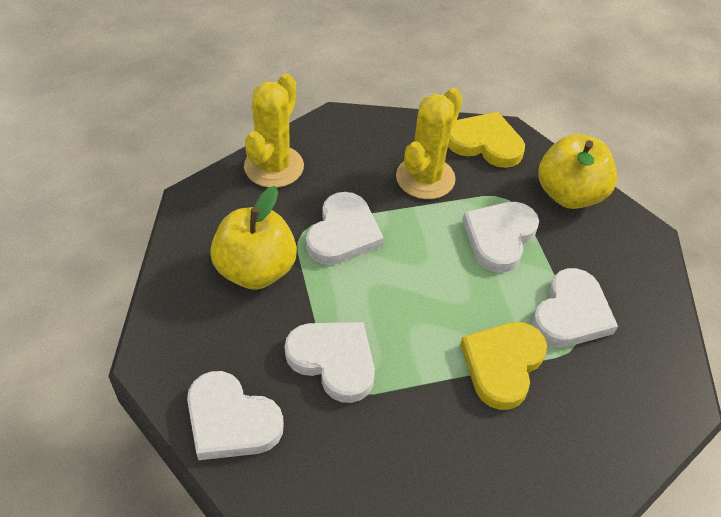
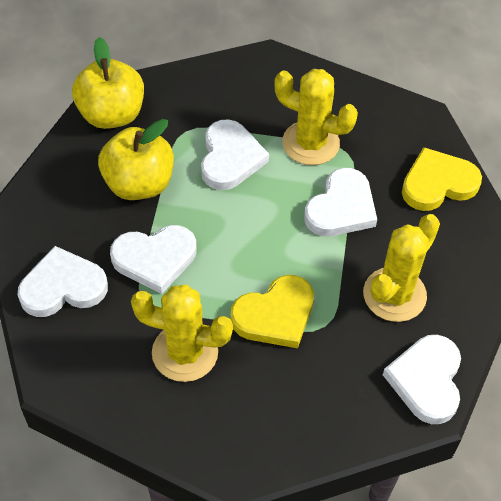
yellow cactus: [244,74,304,188] [396,88,463,199] = 2 -> [131,284,233,382] [274,69,358,165] [363,214,440,322] = 3

